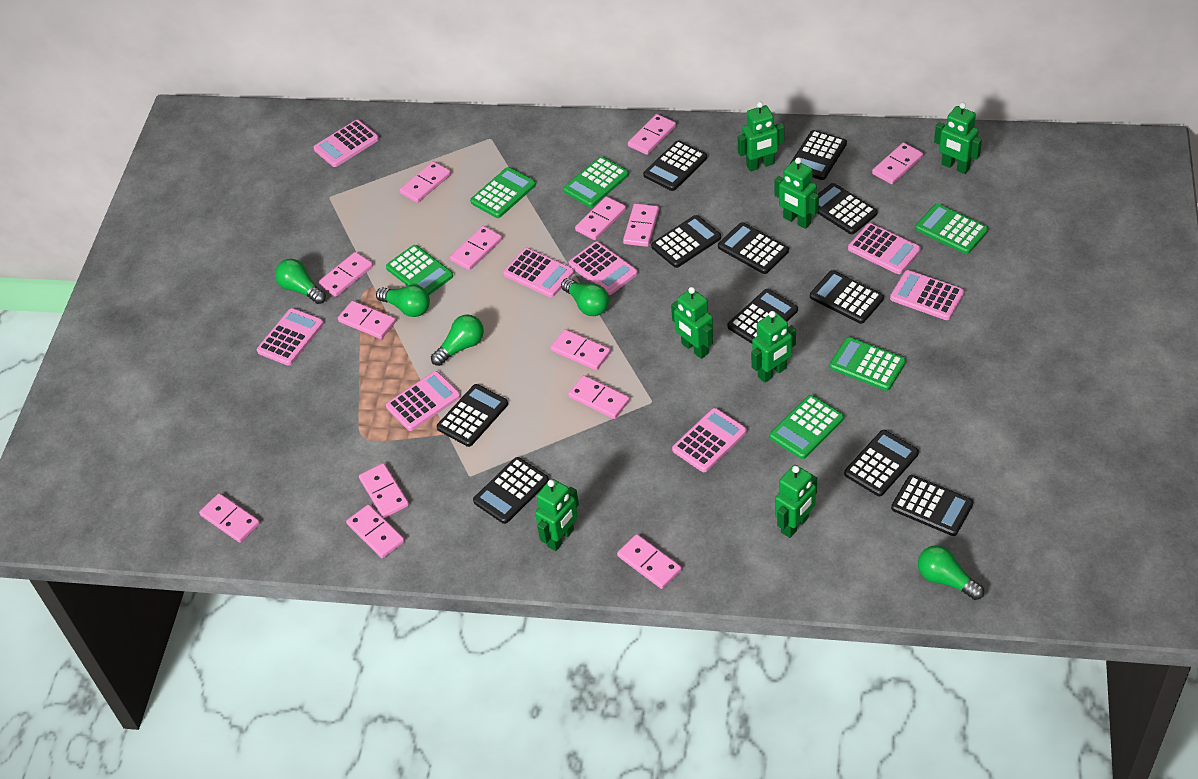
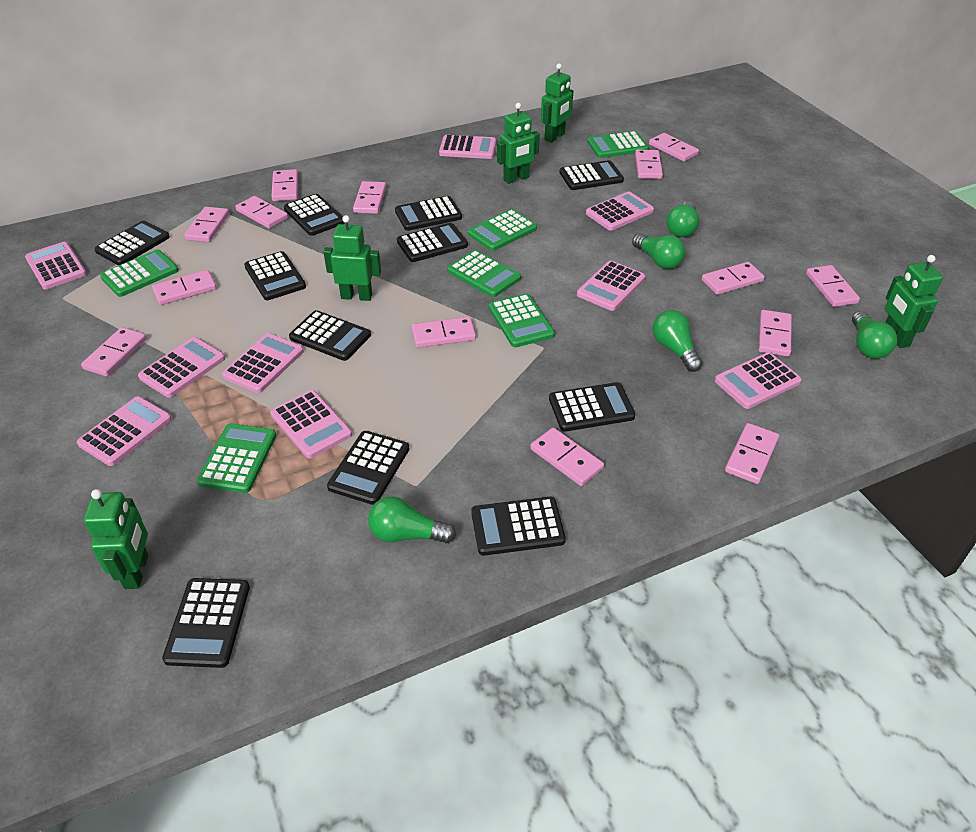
green robot: [535,479,579,551] [671,287,713,359] [738,102,784,171] [751,311,796,383] [774,157,819,229] [775,465,817,538] [934,103,982,174] = 7 -> [84,489,148,589] [323,215,381,301] [497,103,540,184] [541,63,573,143] [885,255,943,348] = 5
pink calculator: [257,308,324,366] [313,120,379,167] [386,371,461,431] [503,248,574,298] [569,241,638,295] [672,408,747,472] [848,223,921,274] [890,270,964,320] = 8 -> [25,242,87,289] [77,396,172,466] [138,337,225,398] [222,333,304,393] [270,390,352,458] [439,135,496,159] [577,261,645,311] [586,192,654,231] [715,352,802,409] = 9

